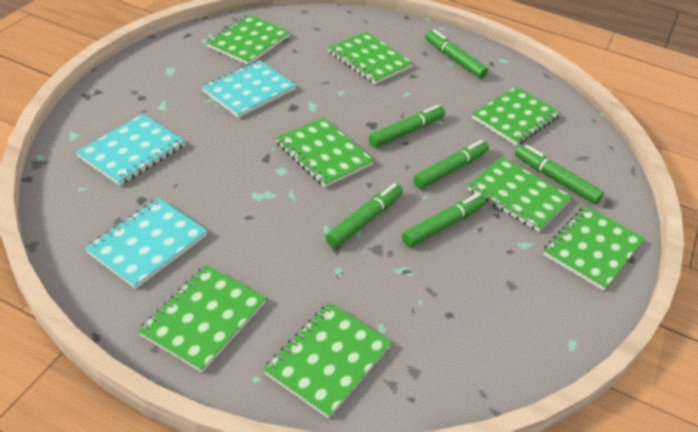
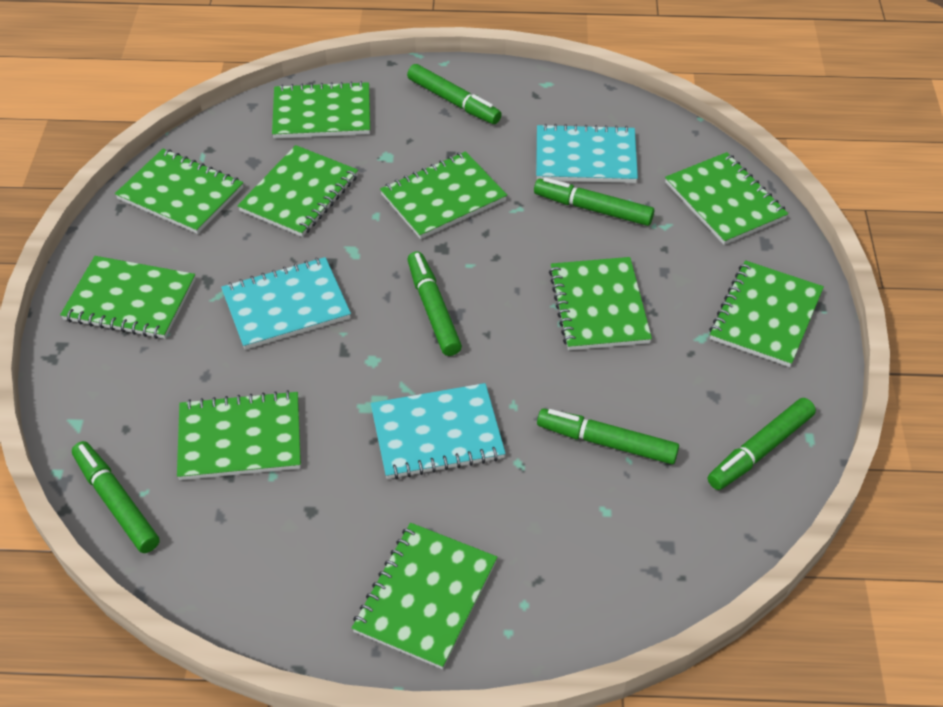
green notebook: [138,265,266,373] [206,14,290,65] [263,302,392,419] [276,117,374,187] [328,32,413,84] [468,157,572,232] [472,87,561,145] [543,205,645,291] = 8 -> [60,256,196,339] [115,149,243,234] [177,390,301,480] [237,145,358,237] [272,81,370,139] [352,523,498,669] [380,151,507,239] [549,257,652,350] [665,152,788,245] [709,260,824,367] = 10

